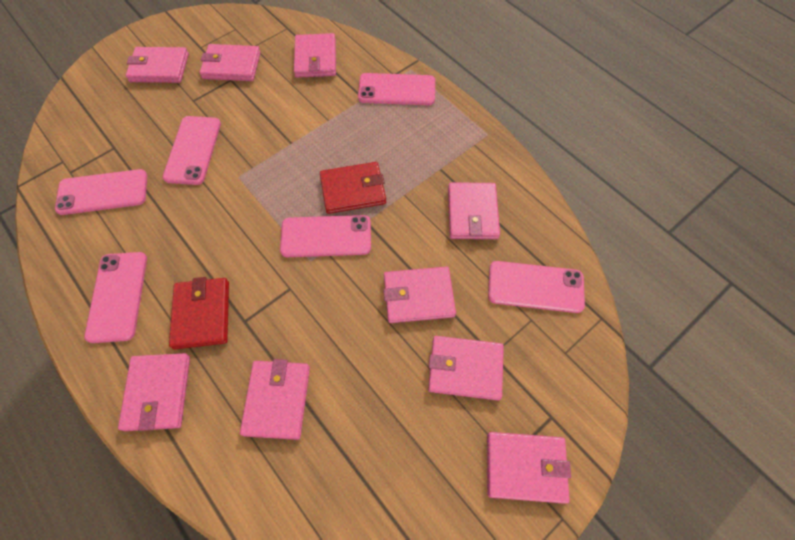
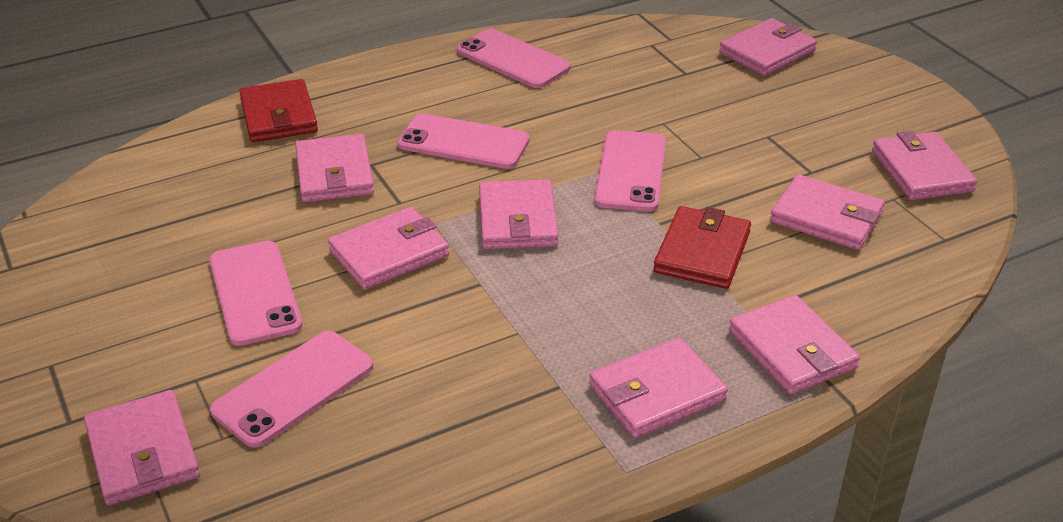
pink phone: [55,169,147,215] [84,252,147,343] [162,116,221,185] [280,215,371,257] [358,73,435,105] [488,261,585,313] = 6 -> [209,241,302,346] [210,331,373,448] [397,114,530,169] [457,28,571,88] [594,130,666,212] = 5

